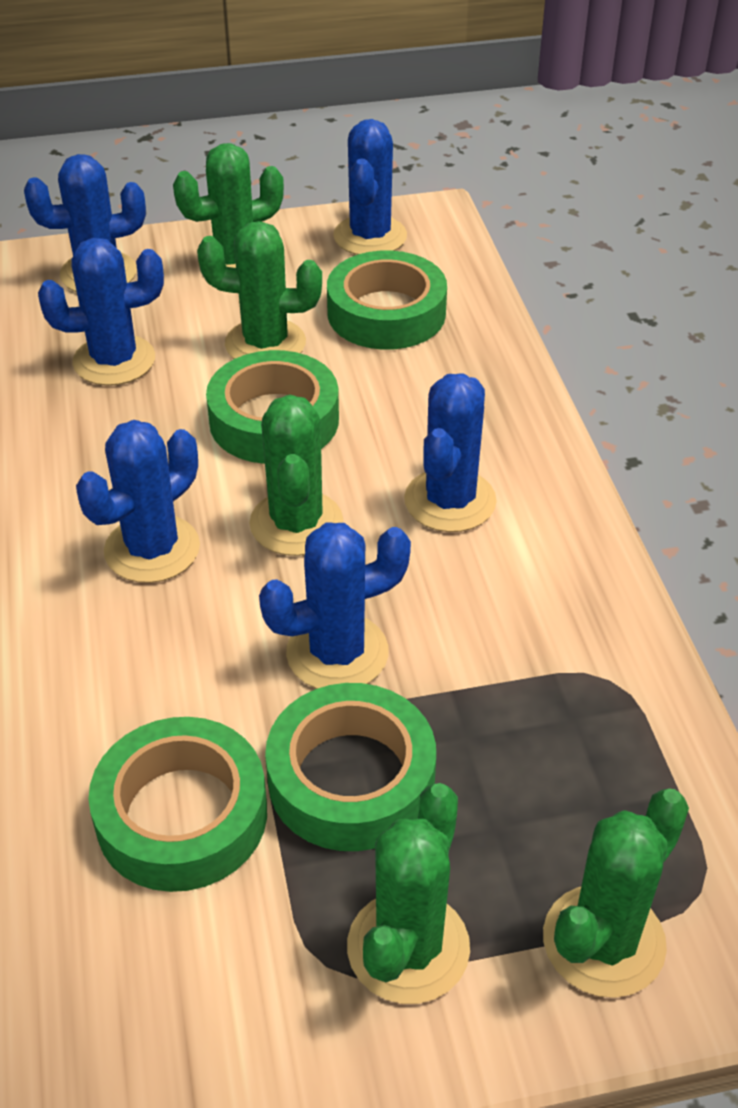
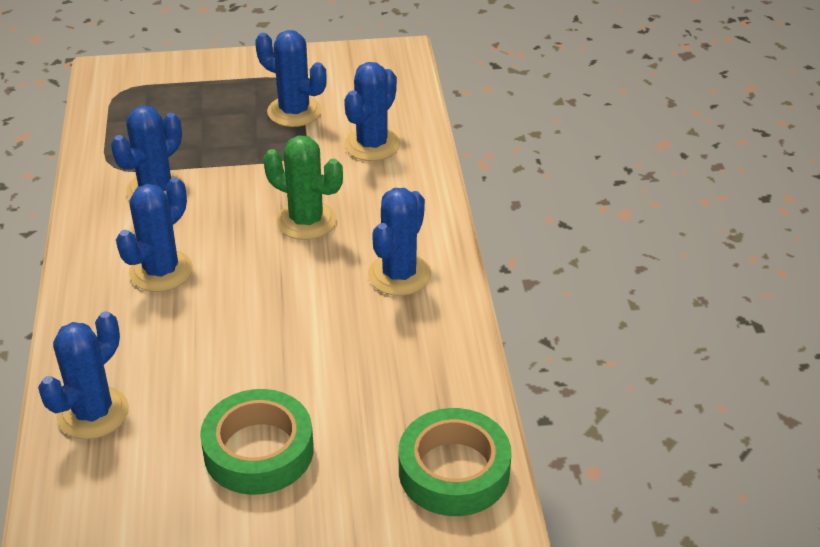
green cactus: [173,143,284,268] [197,221,322,359] [249,395,343,556] [347,783,470,1004] [543,789,689,998] = 5 -> [263,135,343,240] = 1
green tape: [88,717,267,892] [206,350,339,464] [265,683,436,851] [327,251,447,350] = 4 -> [200,389,314,495] [399,408,511,516] = 2

